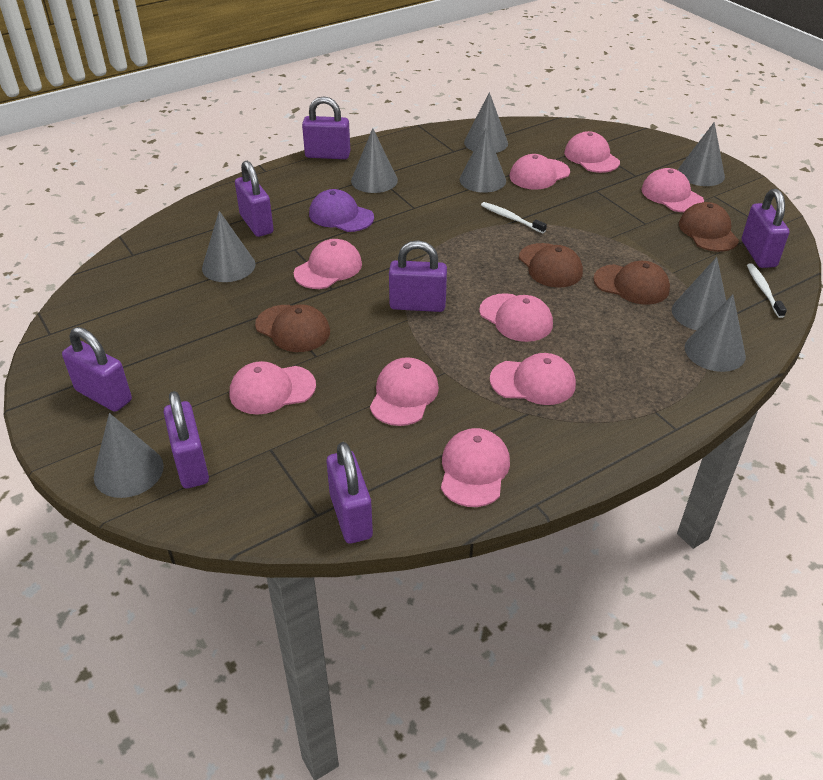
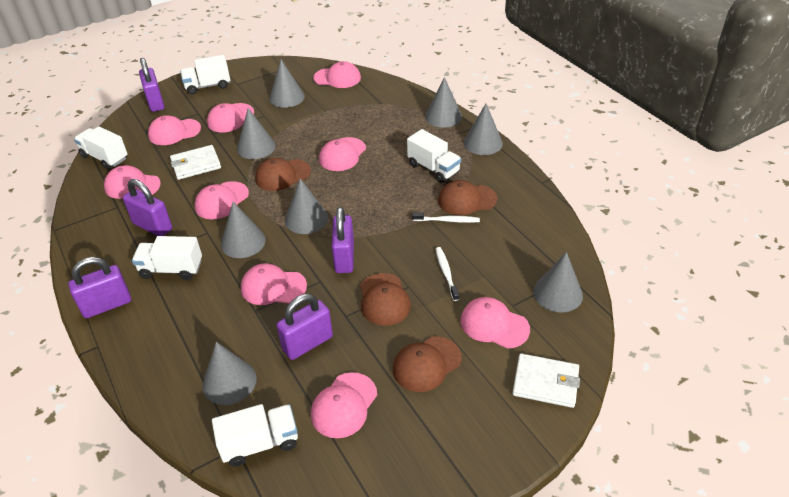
purple cap: [309,189,374,232] = 1 -> none = 0
purple padlock: [62,327,132,412] [164,391,209,488] [235,161,274,237] [302,96,351,159] [326,442,373,544] [389,240,447,312] [742,189,789,268] = 7 -> [68,257,131,318] [123,179,172,236] [139,58,164,112] [276,294,333,360] [332,207,354,273] = 5
white truck: none = 0 -> [74,126,128,170] [132,236,202,280] [180,55,230,94] [212,404,298,467] [407,129,461,183] = 5
white wallet: none = 0 -> [170,145,221,180] [512,353,580,408] = 2

